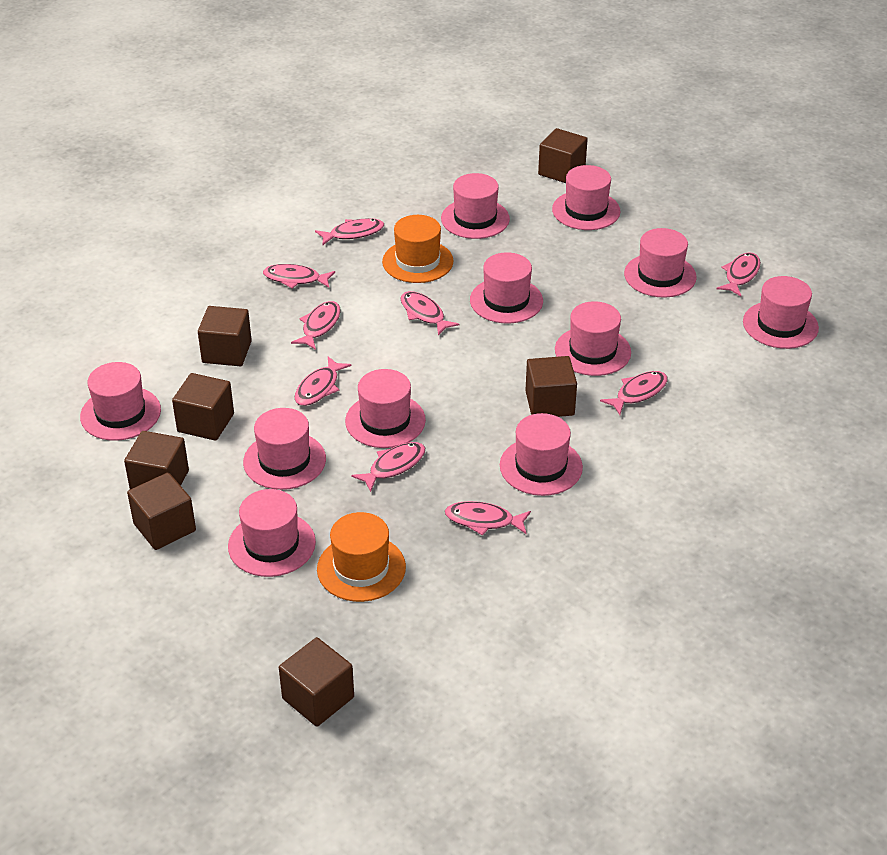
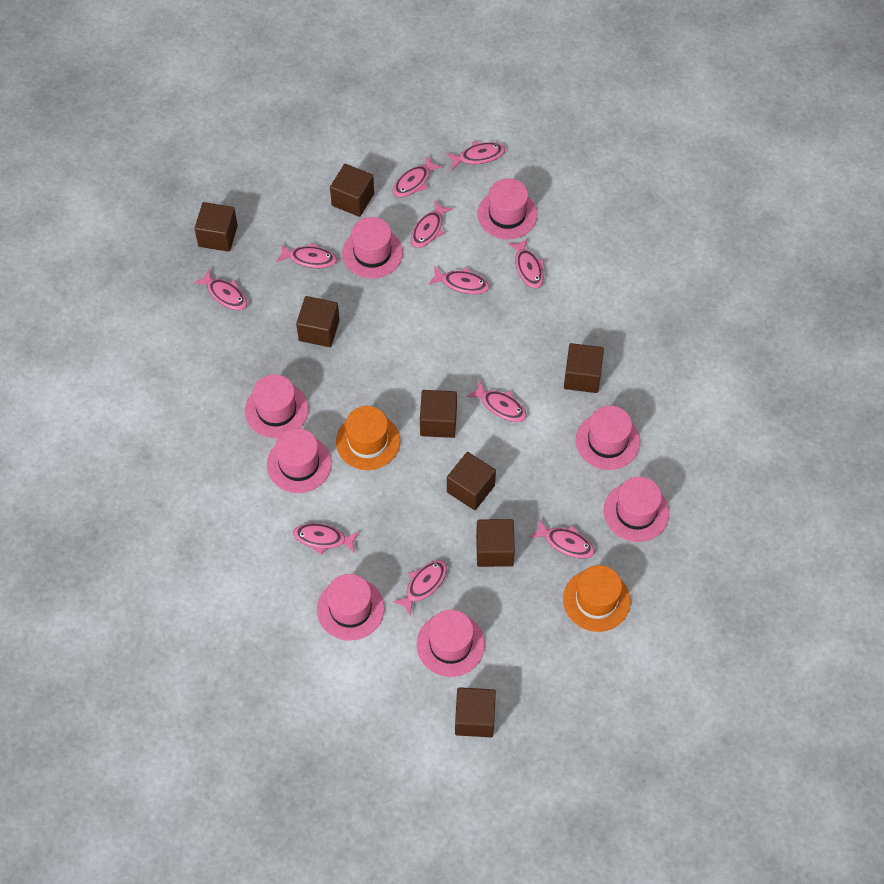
brown cube: [124,431,189,489] [127,472,196,550] [172,373,234,441] [198,306,252,366] [279,637,354,727] [525,356,577,417] [538,128,588,183] = 7 -> [195,202,238,252] [296,296,340,347] [330,164,374,217] [420,390,457,438] [447,452,496,510] [455,687,496,737] [476,519,515,567] [564,343,604,393] = 8
pink fish: [263,264,335,289] [291,301,341,350] [294,357,352,406] [315,218,384,245] [351,442,425,492] [401,291,459,335] [445,501,531,536] [600,371,668,415] [716,252,761,296] = 9 -> [193,268,247,310] [276,242,337,268] [293,523,359,555] [392,560,447,616] [393,156,443,197] [411,200,453,248] [428,266,490,294] [446,141,505,170] [467,380,527,422] [508,238,544,289] [530,518,595,558] = 11
pink hat: [80,362,161,441] [228,489,316,577] [243,408,326,490] [345,369,426,448] [441,173,510,239] [470,252,543,323] [500,413,583,496] [552,165,621,230] [555,301,631,376] [624,228,697,298] [743,276,819,349] = 11 -> [245,374,308,438] [267,428,332,493] [317,574,384,641] [342,217,403,279] [417,610,485,677] [477,178,537,239] [576,406,640,470] [603,477,669,542] = 8

